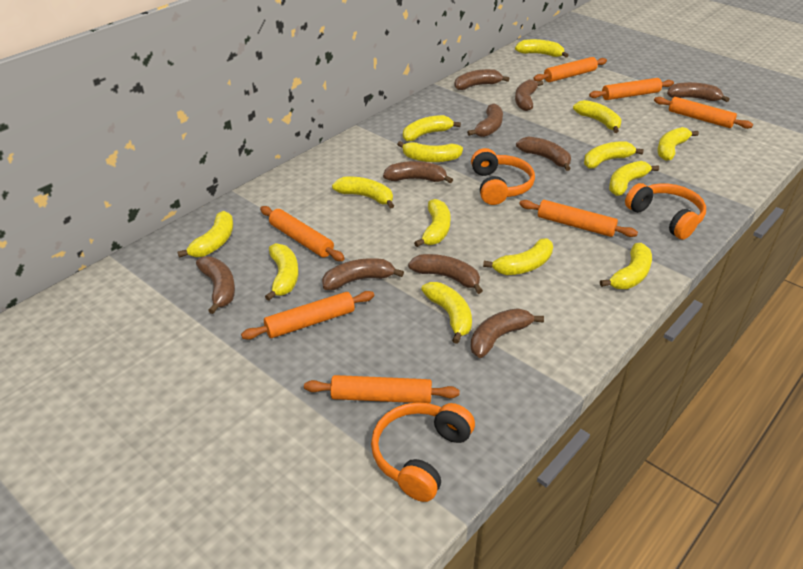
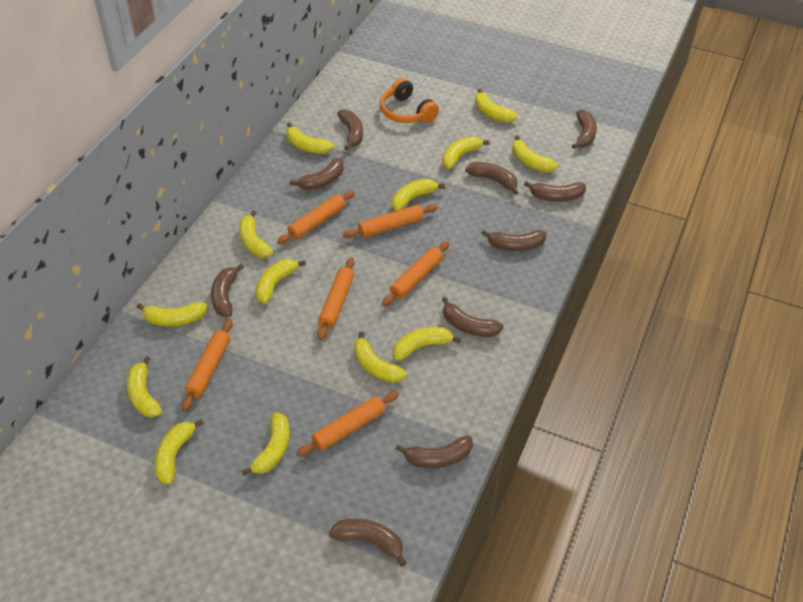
orange headphones: [371,402,475,502] [471,148,535,205] [625,183,706,239] = 3 -> [380,78,439,123] = 1
orange rolling pin: [241,291,374,340] [260,206,345,261] [304,375,459,403] [519,200,638,237] [533,57,607,82] [589,78,674,100] [654,97,753,129] = 7 -> [182,319,232,411] [277,190,355,244] [296,391,399,457] [317,258,355,340] [343,204,438,238] [382,241,450,306] = 6
yellow banana: [177,211,233,258] [265,243,298,301] [332,176,394,209] [397,141,463,162] [403,115,461,142] [414,199,451,247] [421,282,472,344] [483,238,553,275] [515,39,569,57] [573,100,621,133] [584,141,644,168] [600,243,652,289] [609,161,659,196] [658,127,699,161] = 14 -> [127,356,162,418] [137,302,207,326] [154,419,204,485] [239,210,273,258] [242,413,290,476] [256,259,306,304] [286,123,334,154] [354,332,407,383] [392,179,445,211] [393,327,461,361] [442,136,490,169] [475,89,518,123] [512,135,558,172] = 13

